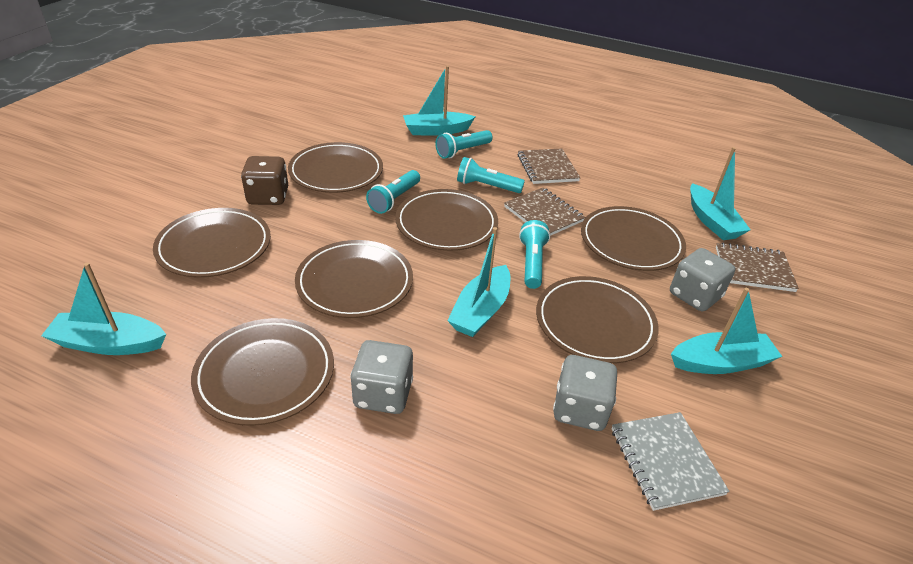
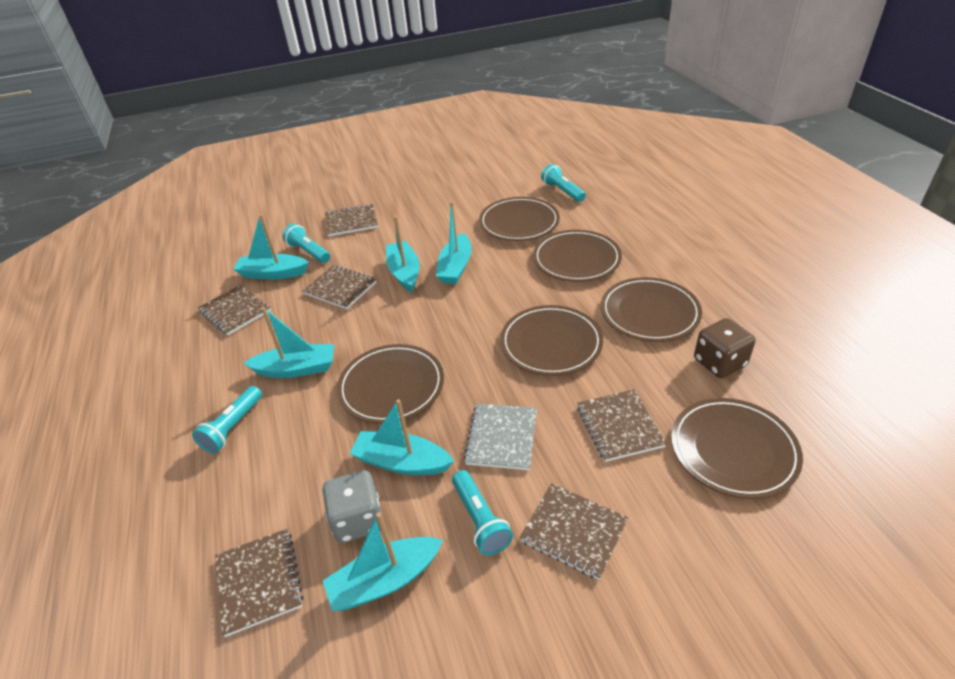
brown notebook: [504,188,585,236] [517,149,581,184] [716,243,799,292] = 3 -> [198,285,271,335] [215,529,303,637] [303,265,376,309] [325,203,378,236] [519,483,628,580] [577,389,667,462] = 6
brown plate: [153,208,271,278] [191,318,334,426] [288,142,383,193] [295,240,413,318] [395,189,498,251] [536,276,659,364] [581,206,686,271] = 7 -> [337,344,444,424] [479,197,560,241] [500,305,603,376] [533,230,622,282] [601,277,702,342] [671,398,803,499] = 6
grey dice: [350,340,413,414] [553,355,617,431] [670,248,736,311] = 3 -> [322,470,383,543] = 1
turquoise boat: [41,263,166,355] [403,66,476,135] [447,227,510,337] [671,288,783,374] [690,147,751,240] = 5 -> [233,214,309,280] [244,307,334,378] [323,512,443,611] [349,399,454,475] [386,216,420,292] [436,202,472,284] = 6

